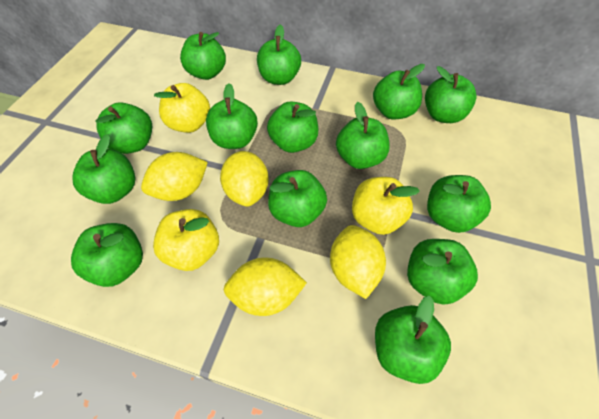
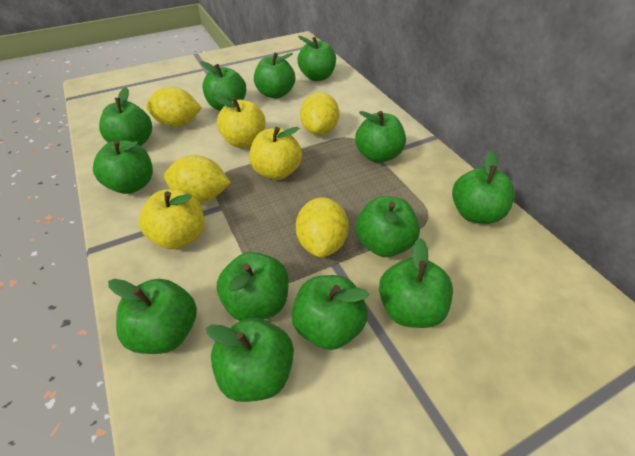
green apple: [71,223,143,287] [72,134,135,204] [95,102,152,154] [180,32,226,80] [206,83,258,149] [257,24,301,85] [267,101,318,153] [268,170,327,227] [336,102,390,169] [373,64,425,119] [375,295,451,384] [407,239,478,305] [425,66,476,123] [427,175,491,233] = 14 -> [93,140,153,194] [99,87,152,146] [108,279,197,354] [200,61,246,111] [206,317,294,402] [217,252,289,321] [254,53,295,99] [291,275,369,350] [298,36,336,81] [355,111,406,163] [356,196,420,257] [379,238,453,328] [452,151,515,224] = 13

